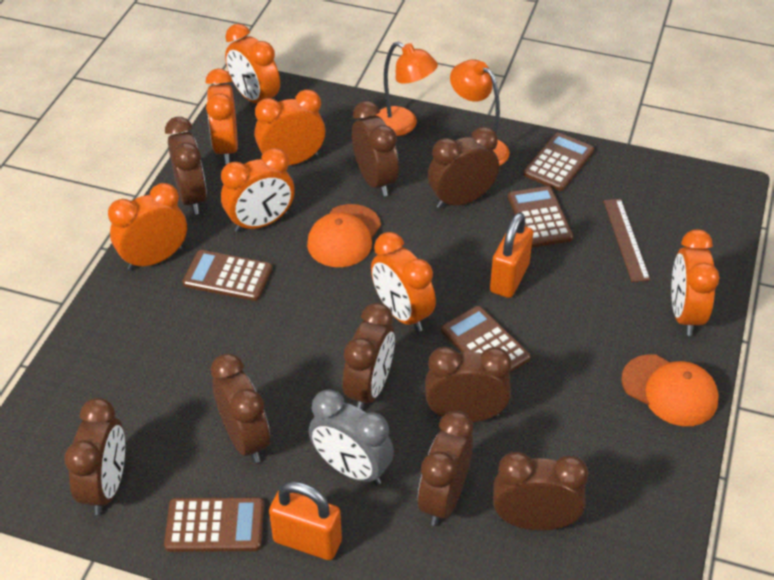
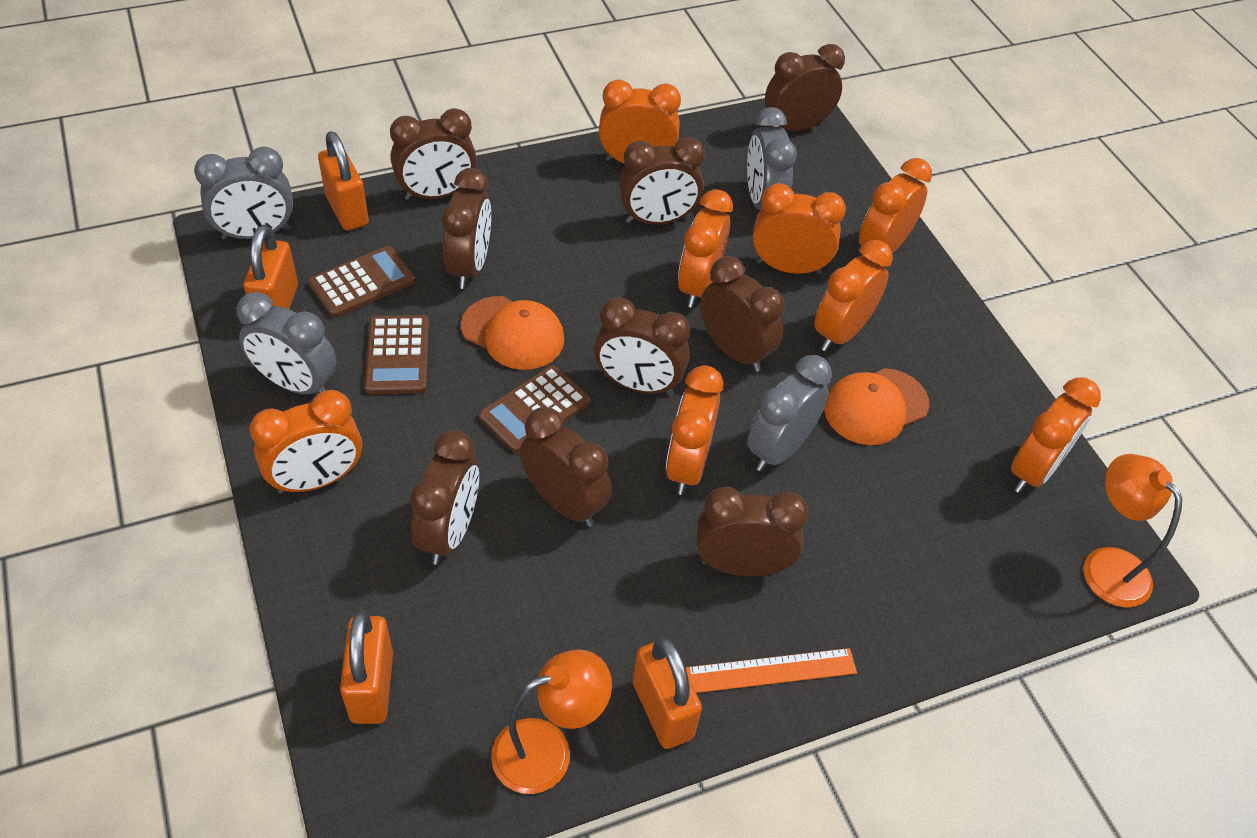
brown calculator: [164,498,264,552] [183,250,272,301] [441,306,530,373] [508,186,573,248] [524,133,594,191] = 5 -> [308,246,416,317] [365,315,429,394] [479,365,590,453] = 3
brown ruler: [603,199,650,282] = 1 -> none = 0
grey clock: [309,389,394,485] = 1 -> [194,146,293,240] [236,292,337,394] [747,107,797,210] [747,355,832,472] = 4
orange clock: [108,183,187,270] [206,68,238,164] [221,148,295,233] [225,24,280,104] [255,89,326,165] [371,232,436,332] [671,229,719,336] = 7 -> [250,390,362,494] [599,79,681,164] [666,365,724,495] [678,189,733,308] [753,183,846,275] [815,240,893,352] [859,158,932,253] [1011,378,1101,493] = 8
orange padlock: [269,481,342,560] [490,212,533,298] = 2 -> [244,225,298,309] [318,131,369,231] [340,610,393,724] [633,636,702,749] = 4
orange ruler: none = 0 -> [686,648,857,693] = 1

